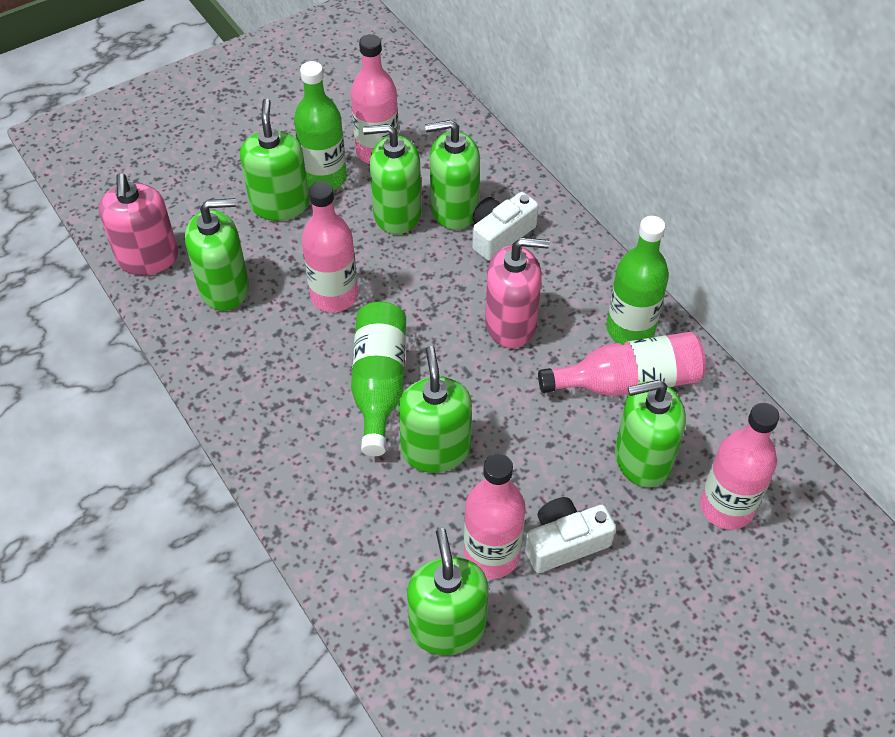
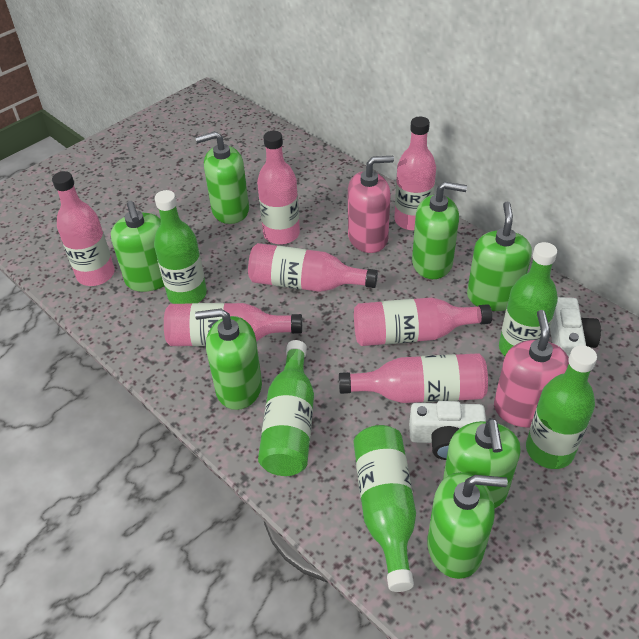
green bottle: [294,61,347,190] [351,301,406,456] [606,216,669,343] = 3 -> [154,190,207,304] [258,340,314,476] [354,425,416,592] [499,242,558,356] [526,345,597,469] = 5
pink bottle: [302,181,358,312] [351,34,399,164] [464,453,526,579] [538,332,706,396] [700,403,780,530] = 5 -> [52,171,115,286] [164,303,302,346] [248,243,378,292] [257,131,300,244] [339,353,488,403] [354,298,492,346] [394,117,436,231] = 7

